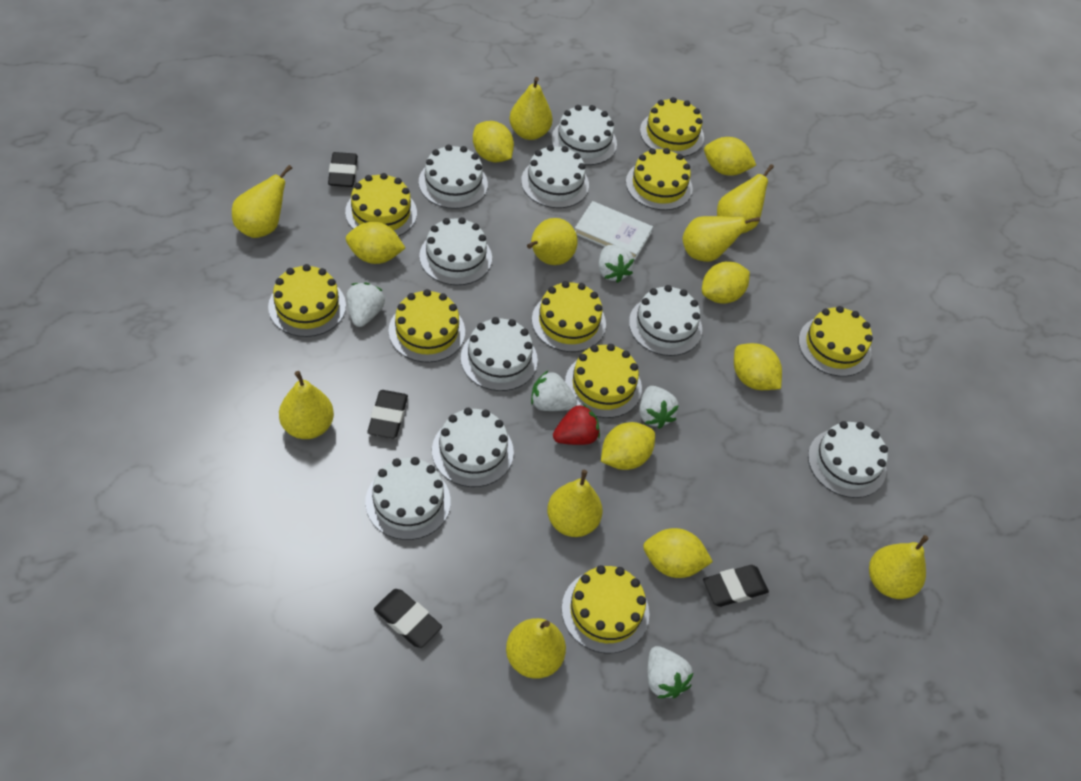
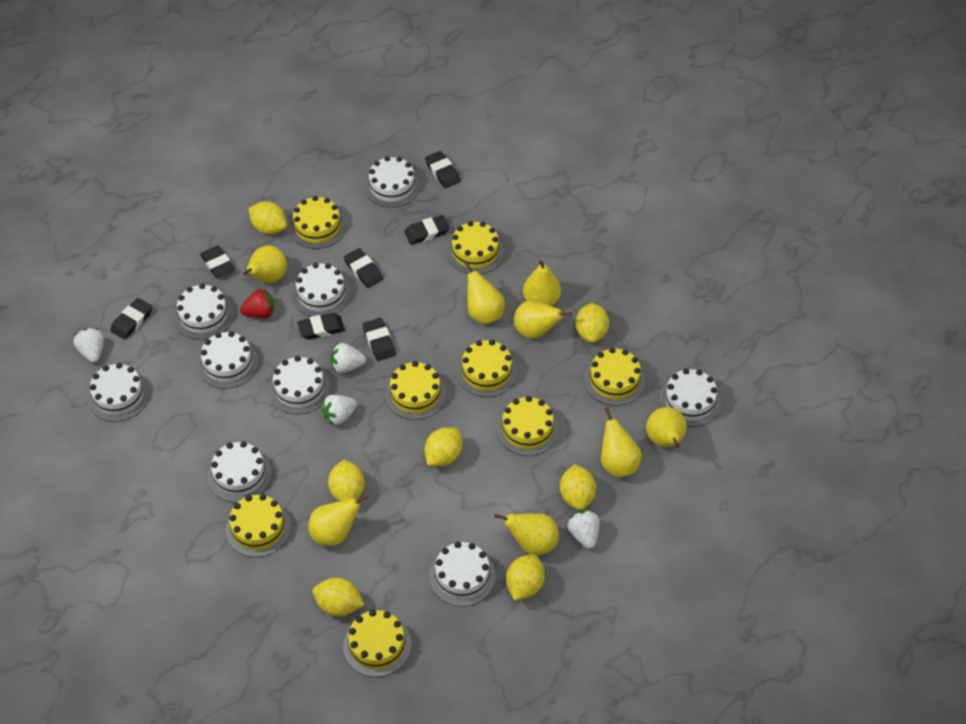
black eraser: [328,152,358,187] [367,390,408,438] [374,589,442,648] [703,565,769,607] = 4 -> [110,298,152,340] [200,245,235,278] [297,313,345,340] [344,248,383,288] [363,318,396,361] [405,215,450,245] [425,151,461,188] = 7
white book: [575,201,653,260] = 1 -> none = 0
white strawberry: [346,283,385,327] [531,371,577,411] [598,245,634,283] [639,386,679,429] [648,646,693,698] = 5 -> [73,328,104,363] [321,395,357,425] [330,343,366,373] [568,510,600,549] = 4
yellow cake: [268,264,346,337] [345,173,417,236] [388,289,465,363] [532,281,606,352] [562,565,649,653] [565,344,642,418] [626,148,693,210] [640,97,704,157] [798,306,873,377] = 9 -> [226,494,291,557] [289,196,346,249] [343,610,411,677] [385,361,446,420] [447,221,504,274] [457,340,517,397] [497,396,559,456] [584,347,645,406] = 8
yellow pear: [232,165,292,238] [279,371,334,439] [506,618,566,679] [509,77,553,140] [527,218,578,265] [547,470,603,537] [682,216,760,262] [717,164,774,234] [869,535,929,599] = 9 -> [243,245,287,283] [308,494,369,546] [464,261,505,324] [494,514,559,555] [514,300,572,339] [523,260,561,306] [601,407,642,477] [646,407,687,448] = 8

